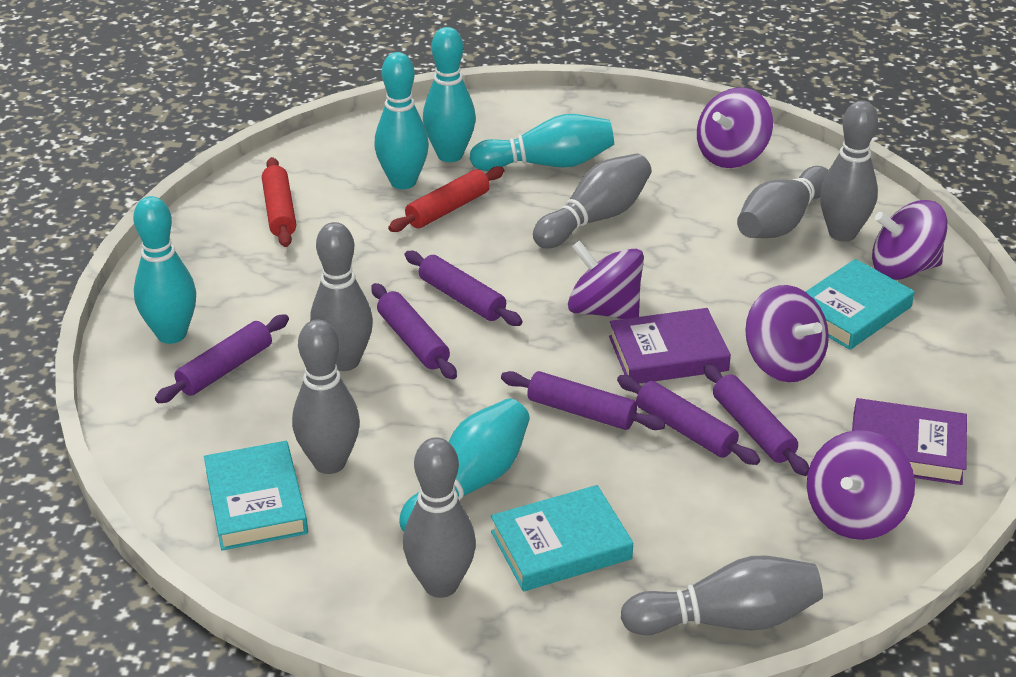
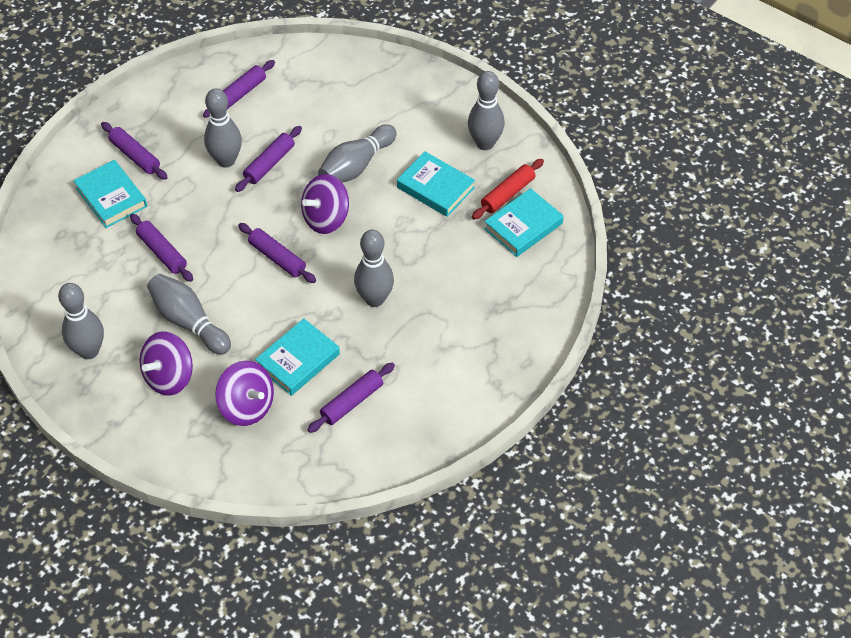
grey bowling pin: [292,319,360,474] [310,222,373,371] [403,437,476,598] [533,153,652,248] [621,556,823,635] [737,166,828,238] [820,101,878,242] = 7 -> [58,283,104,359] [147,274,231,355] [204,88,242,168] [318,124,397,182] [354,230,394,307] [468,71,505,150] = 6
purple book: [609,308,731,384] [852,398,967,485] = 2 -> none = 0
purple spinning top: [568,240,644,319] [697,87,773,168] [745,285,829,382] [807,430,915,540] [872,200,948,280] = 5 -> [140,332,193,396] [215,360,274,426] [301,174,349,234] = 3
red rolling pin: [262,157,296,247] [388,166,504,232] = 2 -> [472,159,544,220] = 1
turquoise book: [204,441,308,551] [491,485,633,592] [805,259,915,350] = 3 -> [73,160,147,228] [255,318,340,396] [397,151,475,217] [484,188,564,257] = 4
turquoise bowling pin: [133,196,196,344] [375,52,429,189] [399,399,530,532] [423,27,476,162] [470,114,614,171] = 5 -> none = 0

